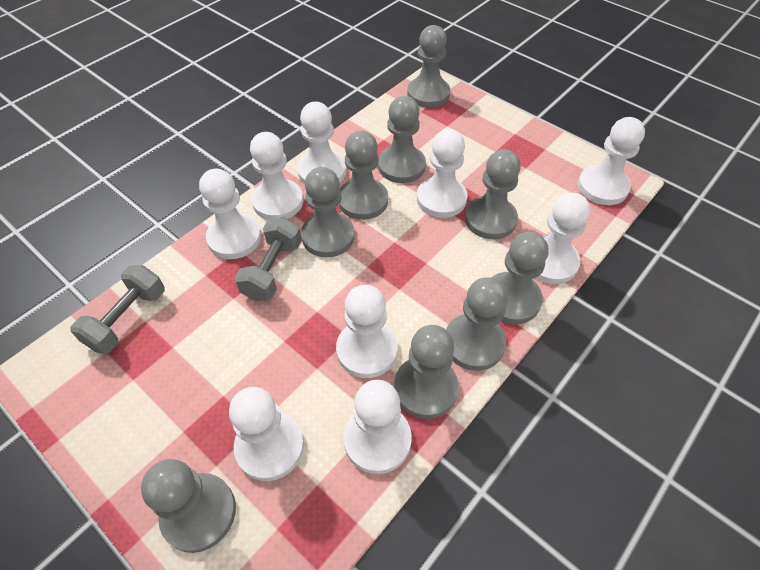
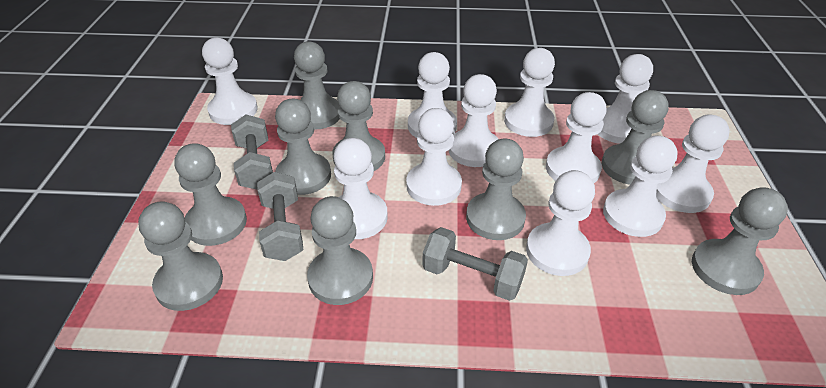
grey dumbbell: [70,265,165,354] [235,217,302,301] = 2 -> [231,114,273,189] [257,172,304,261] [422,227,528,301] = 3
white pawn: [199,169,261,259] [229,387,304,481] [250,132,303,220] [297,102,346,184] [336,285,398,378] [343,380,412,474] [417,129,468,218] [536,193,590,284] [578,117,645,205] = 9 -> [202,37,258,125] [333,138,388,239] [406,108,462,206] [408,52,457,138] [449,74,498,167] [504,48,555,137] [526,170,595,276] [546,92,607,183] [598,54,653,144] [603,136,678,237] [656,114,730,213] = 11

